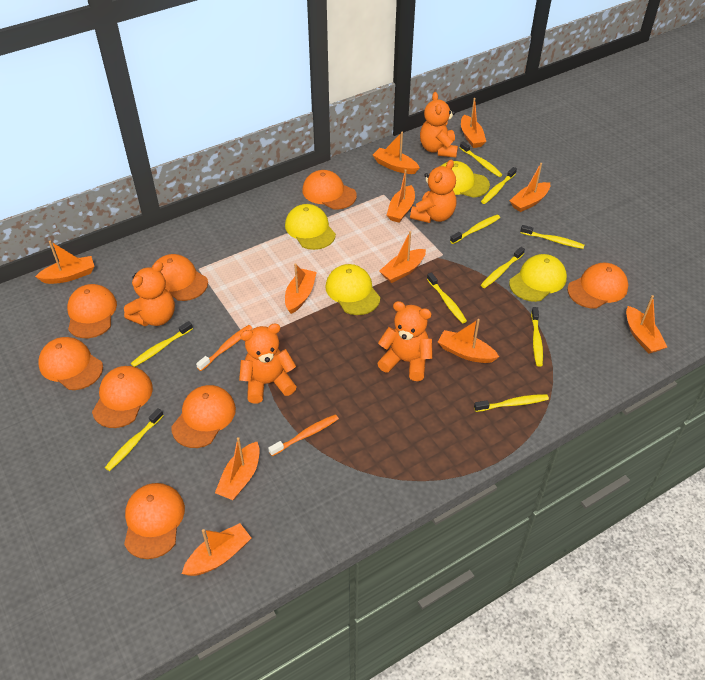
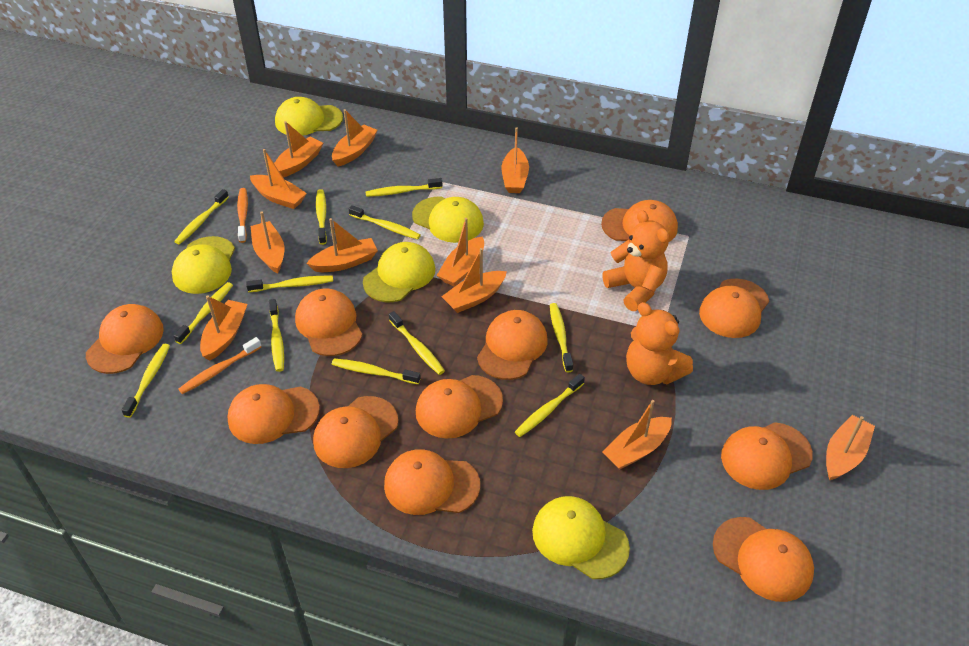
orange cap: [38,337,103,390] [67,284,117,338] [92,366,153,428] [124,483,185,559] [152,254,208,301] [171,385,236,448] [302,170,357,210] [567,263,628,309] = 8 -> [86,304,164,374] [228,384,320,444] [295,288,362,356] [313,396,398,468] [384,449,480,515] [416,375,503,439] [477,310,548,380] [601,200,678,242] [699,279,769,338] [713,517,814,602] [721,422,813,490] = 11
orange teddy bear: [124,261,175,326] [239,323,296,404] [377,301,433,381] [410,160,457,223] [420,92,458,157] = 5 -> [602,210,669,311] [626,302,693,385] = 2
yellow cap: [285,204,336,250] [325,264,380,315] [441,161,490,198] [509,254,567,302] = 4 -> [172,236,235,294] [275,97,343,136] [363,242,435,302] [412,197,484,243] [532,496,630,579] = 5
yellow toothbrush: [105,408,164,471] [131,321,193,367] [427,272,467,324] [450,215,500,244] [460,142,503,177] [474,394,549,412] [481,167,517,204] [481,247,525,288] [520,225,584,249] [531,307,543,367] = 10 -> [122,344,170,418] [174,189,229,244] [174,282,233,344] [246,276,333,292] [269,299,284,372] [316,189,327,245] [332,359,421,384] [349,205,421,240] [365,178,443,197] [389,311,445,375] [515,374,585,437] [550,303,573,372] = 12

